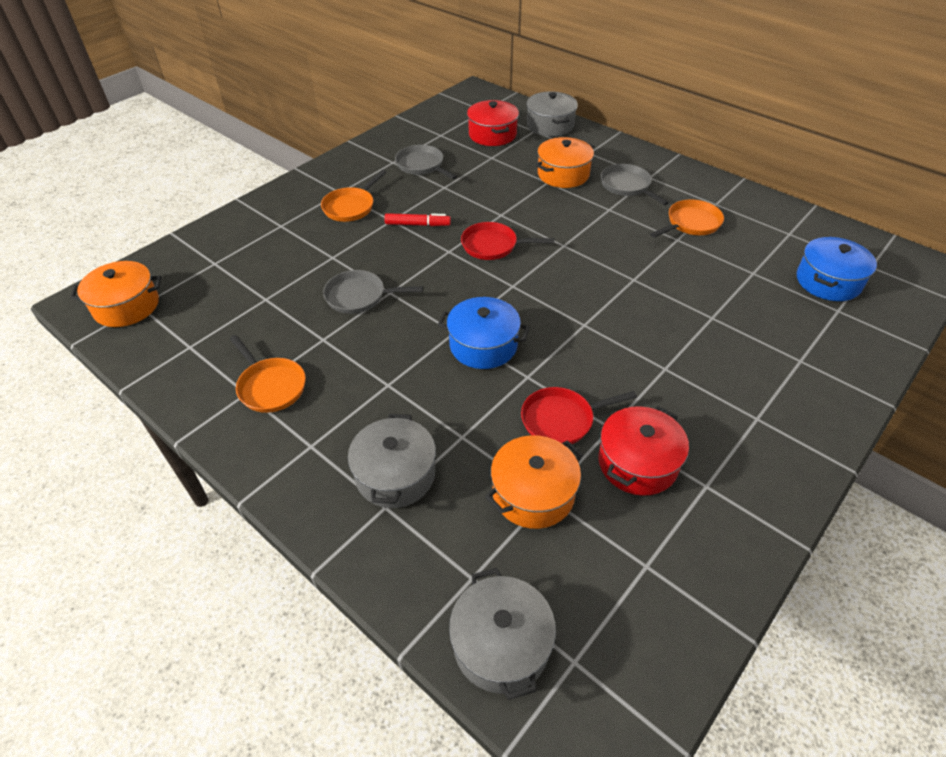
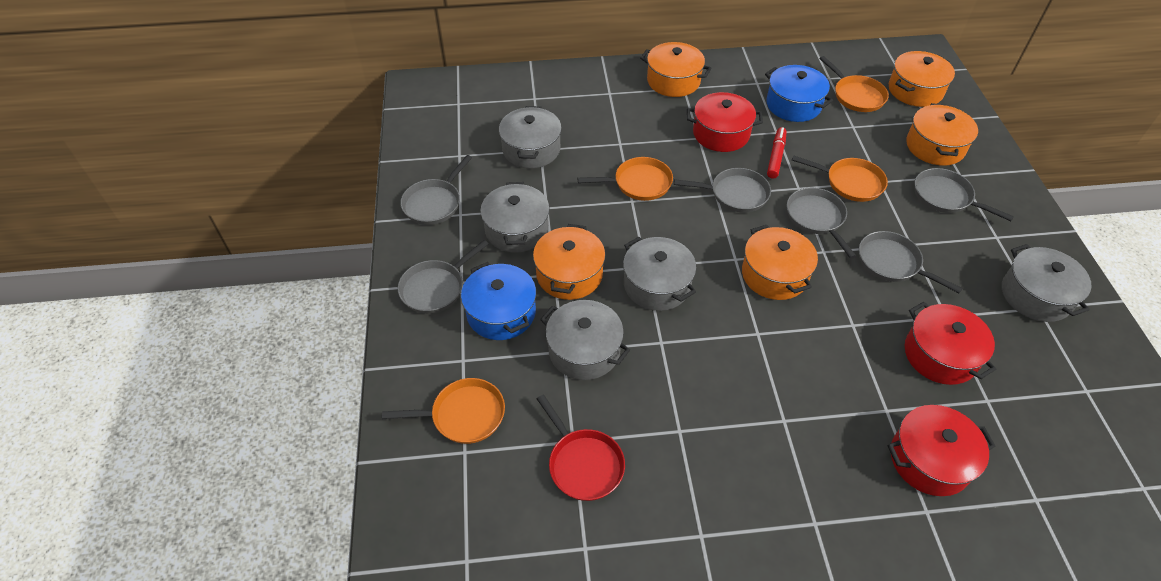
grey pan: [323,270,423,314] [395,145,457,179] [601,164,669,205] = 3 -> [398,240,489,314] [400,155,472,225] [674,168,771,213] [787,188,856,259] [859,231,963,293] [914,168,1014,221] = 6
grey pot: [348,414,436,508] [449,568,556,700] [527,91,578,136] = 3 -> [480,182,550,253] [499,106,562,168] [540,300,630,380] [623,237,696,311] [1002,244,1092,322] = 5
orange pan: [230,335,306,413] [321,170,387,222] [650,199,724,238] = 3 -> [382,378,505,444] [578,157,673,201] [792,155,888,202] [819,56,889,112] = 4
orange pot: [70,261,161,327] [485,435,583,529] [536,137,594,188] = 3 -> [533,224,605,300] [640,42,711,97] [742,225,818,300] [889,51,955,107] [906,103,978,166] = 5
red pan: [461,222,554,260] [521,387,637,446] = 2 -> [537,395,625,501] = 1
red pot: [467,100,519,146] [598,406,689,496] = 2 -> [687,92,763,152] [887,405,996,496] [905,302,996,385] = 3

